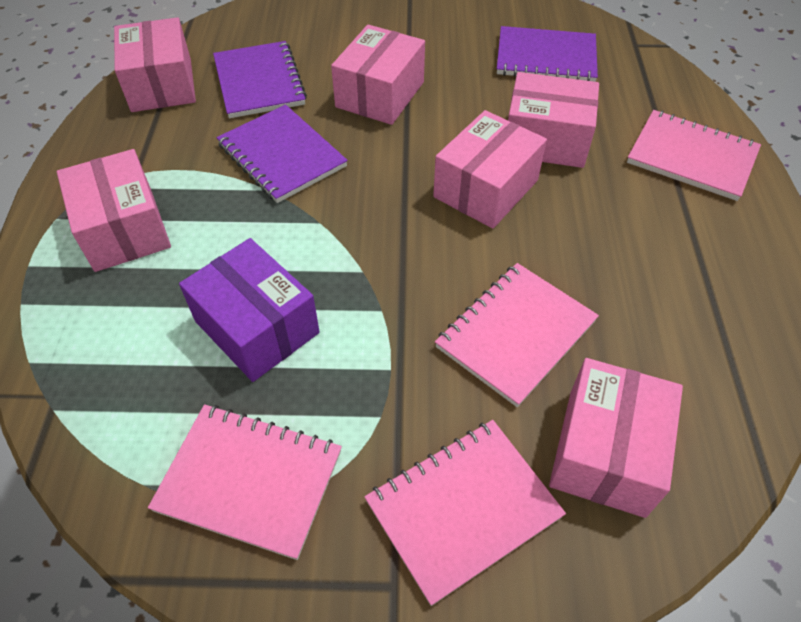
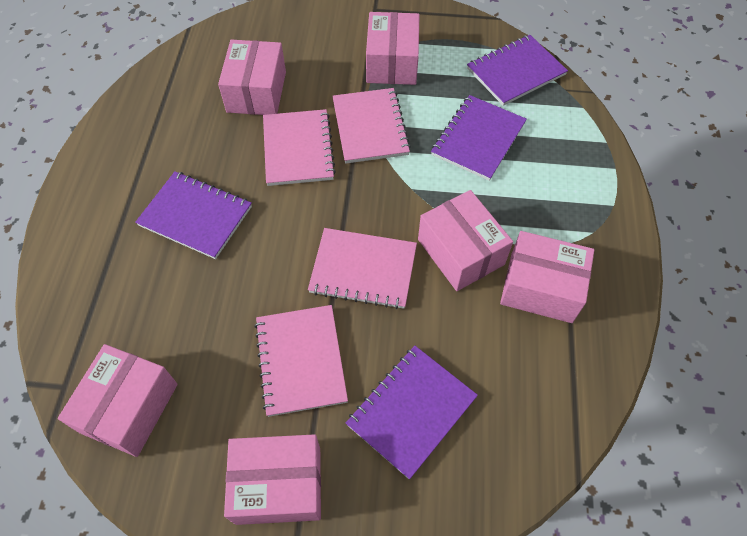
purple box: [179,238,320,382] = 1 -> none = 0
purple notebook: [213,41,307,118] [217,104,348,203] [497,26,598,82] = 3 -> [135,171,252,259] [346,346,478,479] [431,95,527,181] [467,35,568,106] = 4

